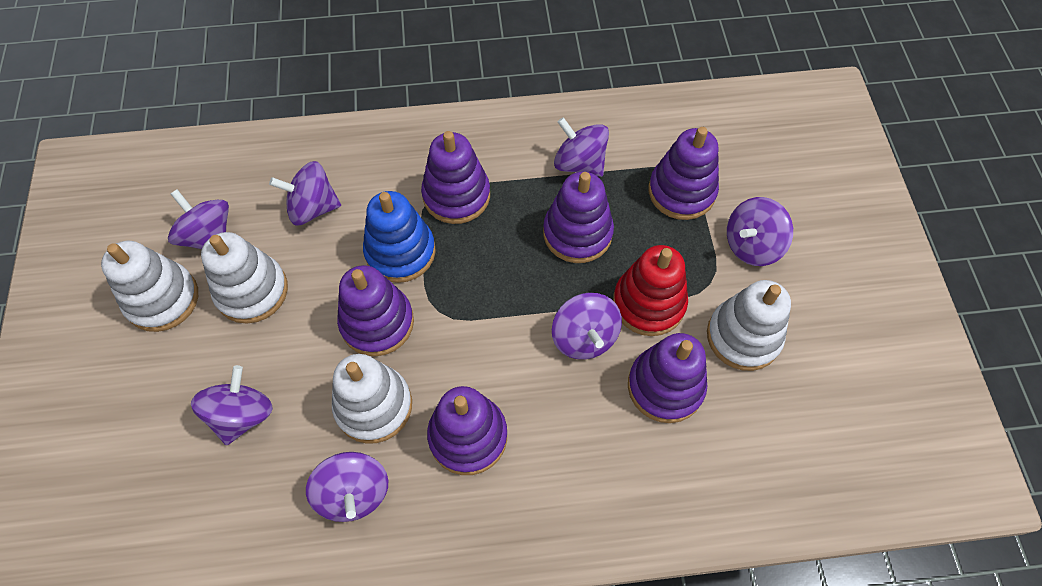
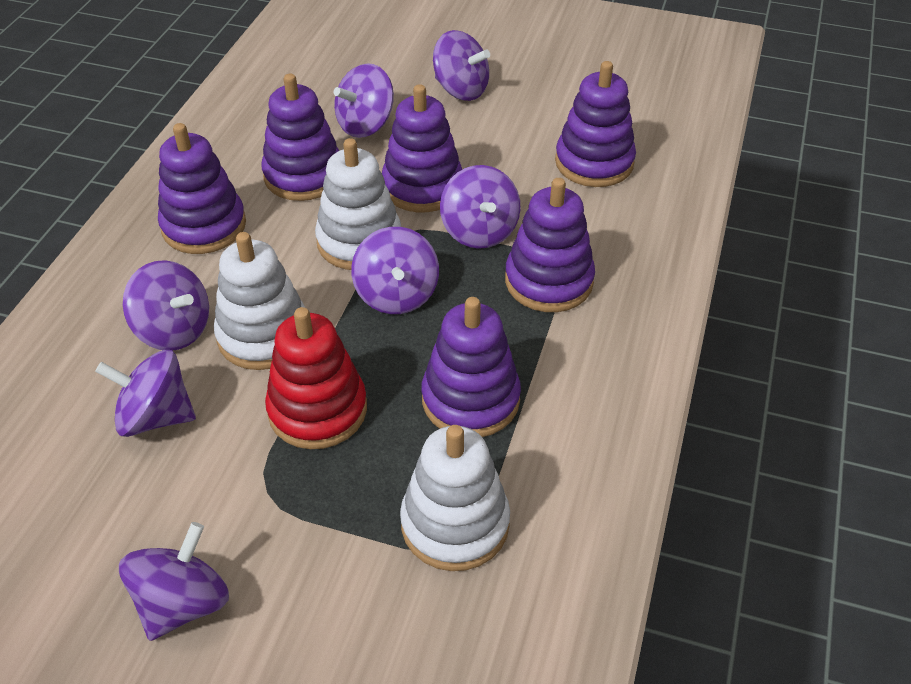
blue stacking toy: [363,191,436,283] = 1 -> none = 0
white stacking toy: [101,241,198,332] [201,232,288,324] [332,354,412,444] [707,280,791,371] = 4 -> [214,232,305,370] [315,138,401,270] [400,425,510,571] = 3

